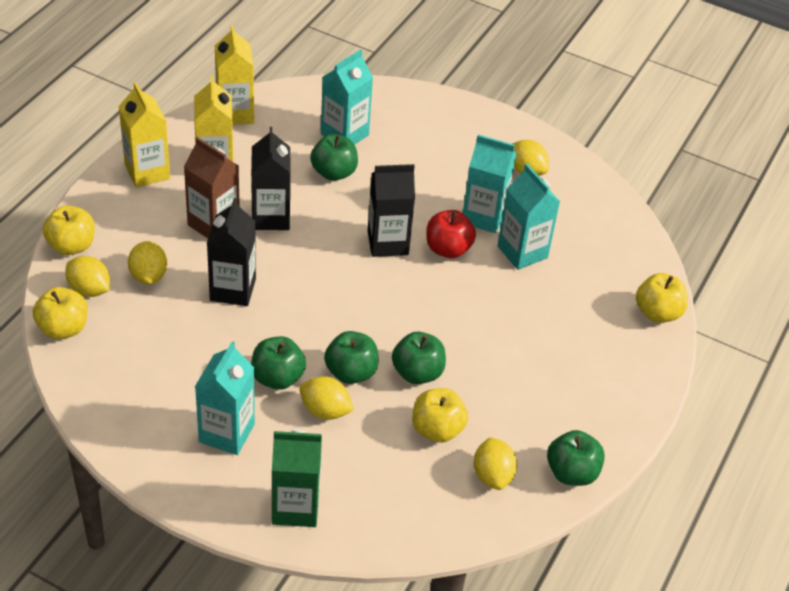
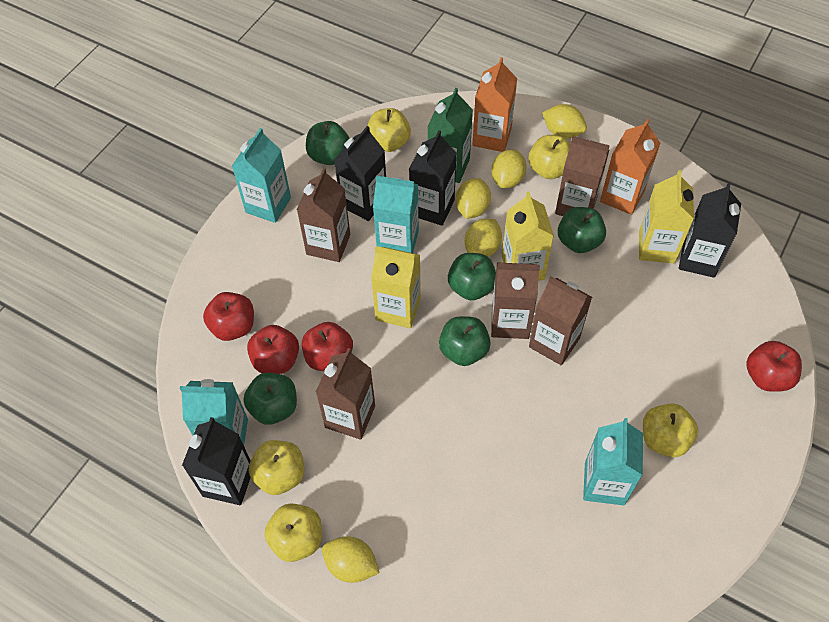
black carton: [207,198,256,306] [251,127,291,230] [368,164,415,257] = 3 -> [182,417,251,505] [334,126,386,221] [409,130,457,226] [679,183,741,278] = 4
brown carton: [184,137,240,238] = 1 -> [297,168,350,262] [316,348,375,440] [491,262,540,339] [529,276,592,365] [555,136,610,216] = 5
orange carton: none = 0 -> [472,57,517,152] [600,119,660,215] = 2
red apple: [426,210,476,258] = 1 -> [203,292,254,341] [247,325,299,374] [302,322,353,371] [746,341,802,392] = 4
yellow apple: [33,287,88,339] [43,205,95,255] [412,388,468,443] [636,273,688,323] = 4 -> [249,440,304,495] [264,503,322,562] [367,108,411,152] [529,135,570,179] [643,403,699,457] = 5

